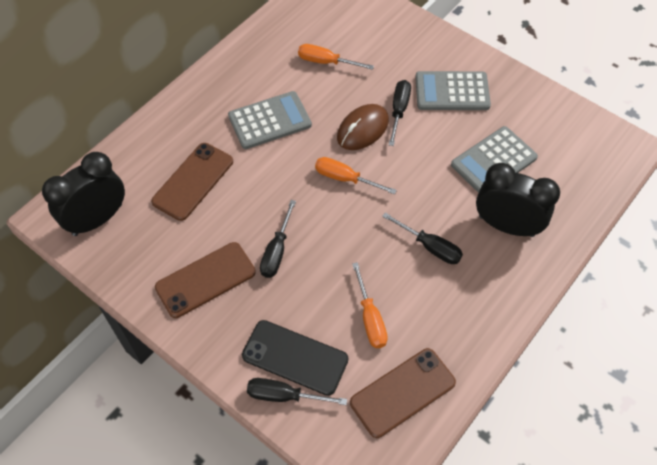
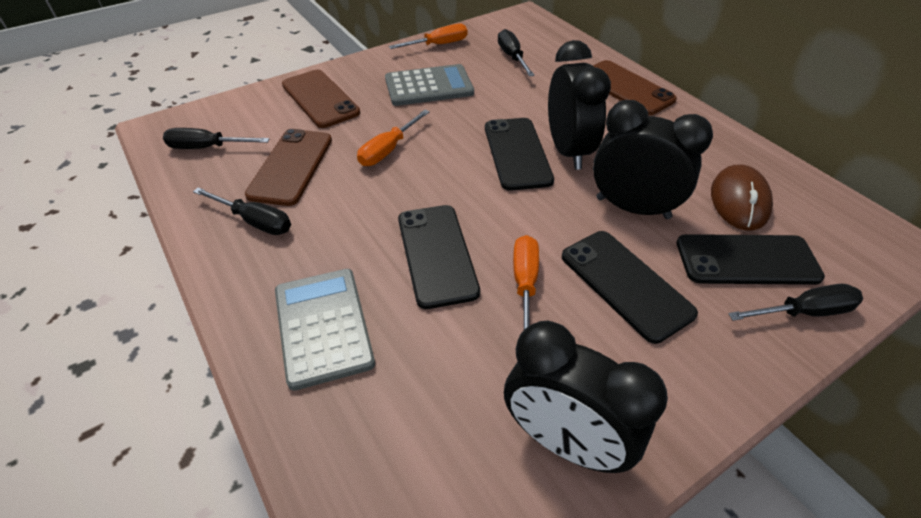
black clock: [42,152,125,236] [476,163,560,237] = 2 -> [504,321,668,473] [548,40,611,170] [593,100,713,219] = 3
black phone: [242,320,349,396] = 1 -> [398,205,480,309] [485,118,554,191] [562,231,698,344] [676,234,825,285] = 4
grey calculator: [228,91,312,149] [415,71,491,110] [451,126,538,193] = 3 -> [275,269,375,391] [385,64,474,106] = 2

